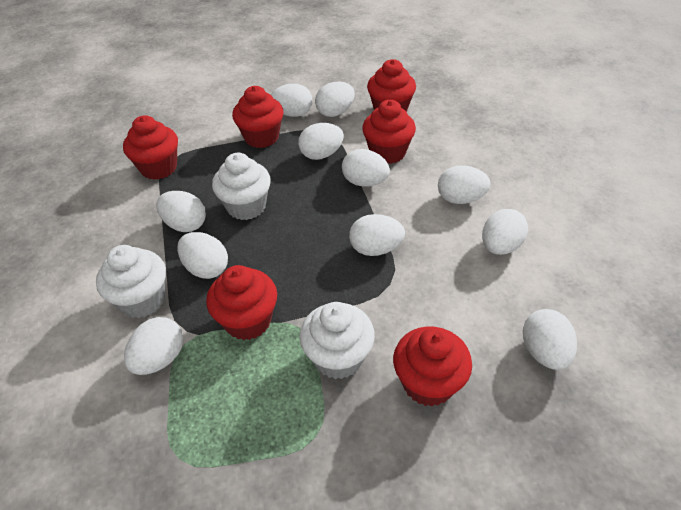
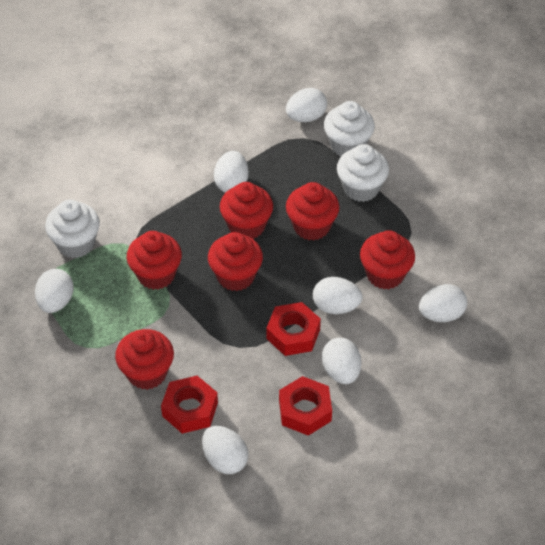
red nut: none = 0 -> [161,376,218,434] [266,302,321,356] [279,376,332,436] = 3
white egg: [124,317,183,375] [156,191,206,232] [177,232,228,279] [271,83,313,117] [298,123,344,160] [315,82,355,117] [342,149,390,187] [349,214,405,256] [438,165,491,204] [482,209,528,255] [523,309,577,370] = 11 -> [35,269,74,313] [202,426,248,474] [214,151,249,193] [286,88,327,122] [313,277,362,314] [322,338,361,384] [419,284,467,322] = 7

